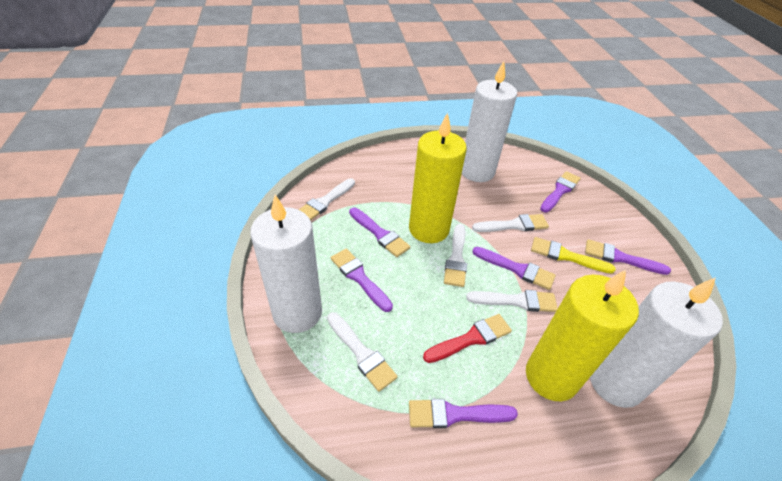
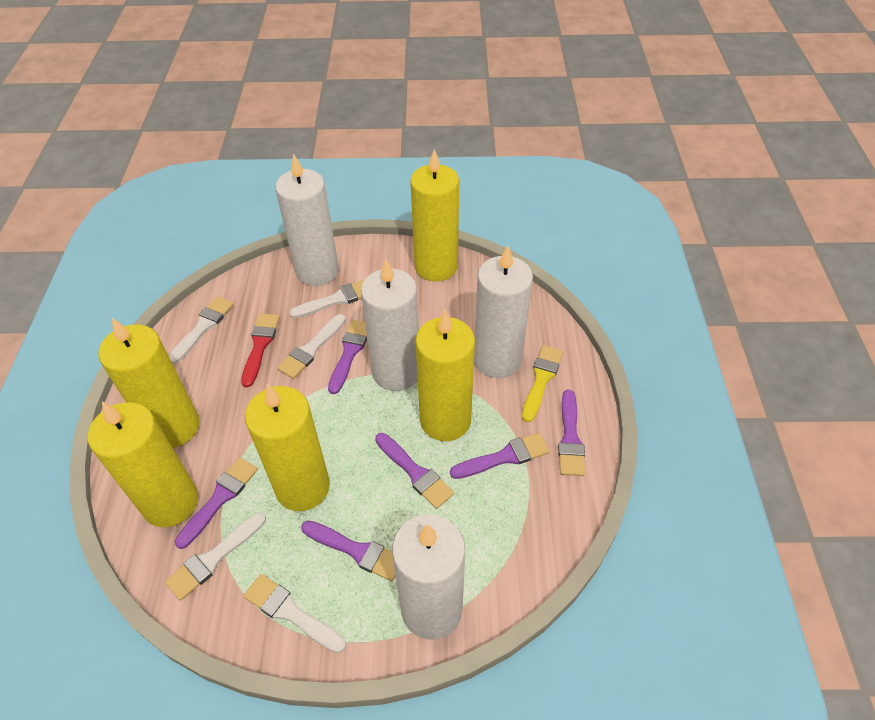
white candle: [250,195,322,333] [462,61,517,182] [590,277,723,408] = 3 -> [275,153,339,286] [361,259,419,391] [392,514,465,640] [474,245,533,378] = 4
yellow candle: [409,112,467,243] [526,270,639,401] = 2 -> [88,402,198,527] [99,318,200,448] [245,384,330,511] [410,149,459,282] [415,310,475,441] = 5

